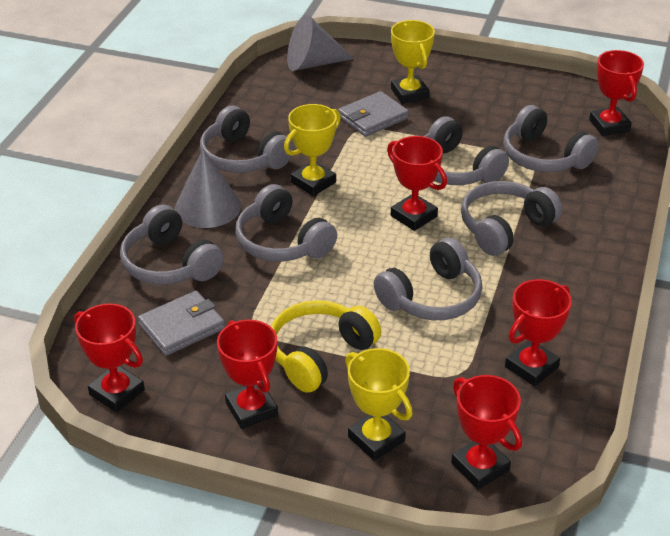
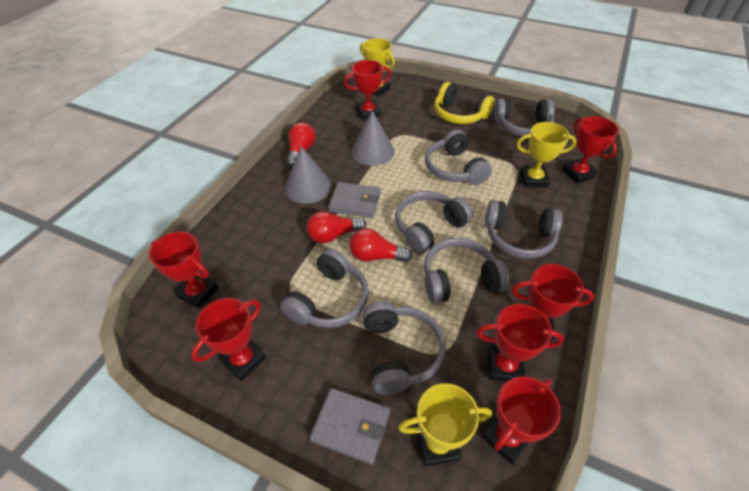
red light bulb: none = 0 -> [286,122,316,167] [307,211,366,243] [349,228,412,262] = 3
red trophy: [74,303,145,413] [217,320,278,429] [387,136,447,231] [451,375,522,489] [505,279,572,386] [589,50,644,136] = 6 -> [149,232,219,309] [191,298,266,381] [344,60,391,120] [477,304,564,382] [482,377,561,464] [512,264,595,342] [562,116,619,184] = 7

